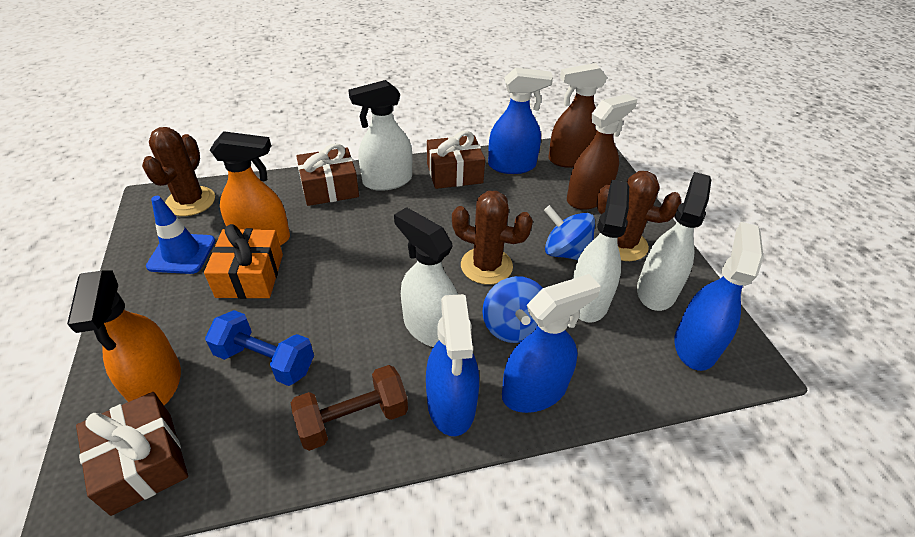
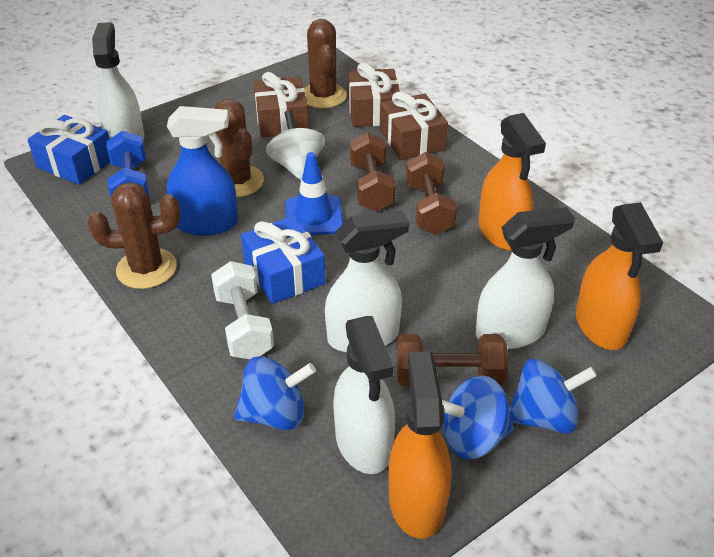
blue gift: none = 0 -> [27,115,110,185] [241,216,326,304] = 2
blue spinning top: [482,276,543,343] [544,205,595,260] = 2 -> [234,356,316,430] [442,376,514,459] [509,359,597,434] = 3
blue spray bottle: [426,294,479,436] [488,67,553,174] [502,274,601,413] [674,222,764,371] = 4 -> [167,106,238,236] = 1
brown dumbbell: [291,365,408,451] = 1 -> [350,132,396,211] [397,334,508,386] [406,152,457,235] = 3
brown spray bottle: [548,63,608,168] [567,94,637,210] = 2 -> none = 0
orange gift: [204,224,283,299] = 1 -> none = 0
orange spray bottle: [67,270,181,405] [210,131,290,246] = 2 -> [389,351,451,539] [479,113,546,251] [576,202,663,350] = 3
white dumbbell: none = 0 -> [211,261,274,359] = 1
white spinning top: none = 0 -> [266,110,325,181] = 1

